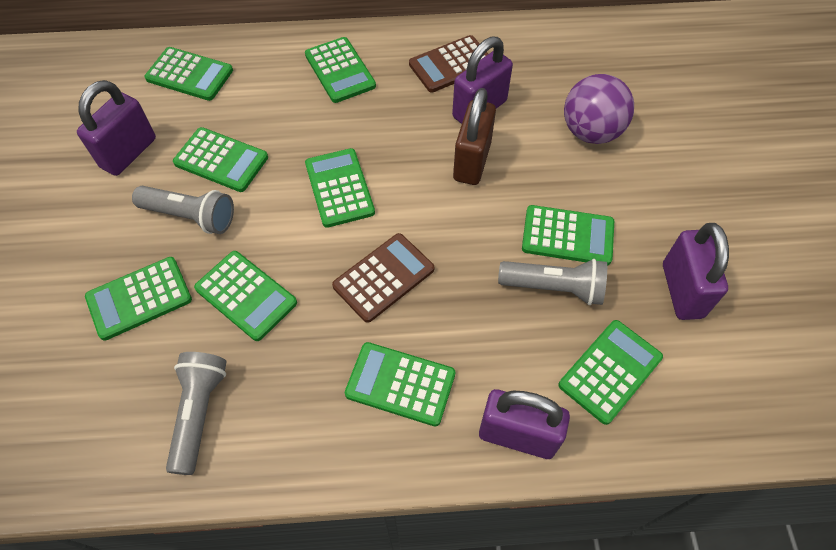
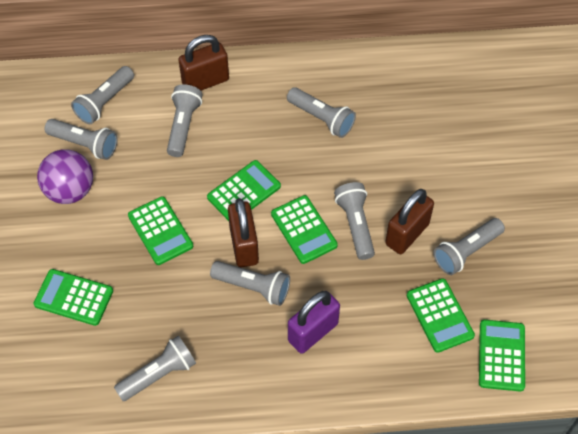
brown calculator: [332,233,434,323] [409,35,488,93] = 2 -> none = 0
brown padlock: [453,88,496,185] = 1 -> [178,35,229,90] [228,198,259,267] [385,189,434,254] = 3
green calculator: [85,257,192,341] [144,47,233,101] [173,127,268,192] [194,251,297,341] [305,37,376,103] [305,148,375,228] [345,342,455,427] [522,205,614,265] [558,320,663,425] = 9 -> [34,269,113,326] [128,196,193,265] [207,160,281,221] [271,195,338,264] [407,278,475,353] [479,320,525,391] = 6
grey flashlight: [132,186,234,234] [166,352,227,475] [498,259,607,305] = 3 -> [44,119,118,160] [71,66,134,124] [114,335,196,401] [167,84,203,157] [210,261,290,306] [287,87,356,138] [334,182,375,260] [433,218,505,275] = 8
purple padlock: [77,80,156,176] [452,36,513,124] [479,389,570,459] [663,223,729,320] = 4 -> [288,291,340,354] = 1

